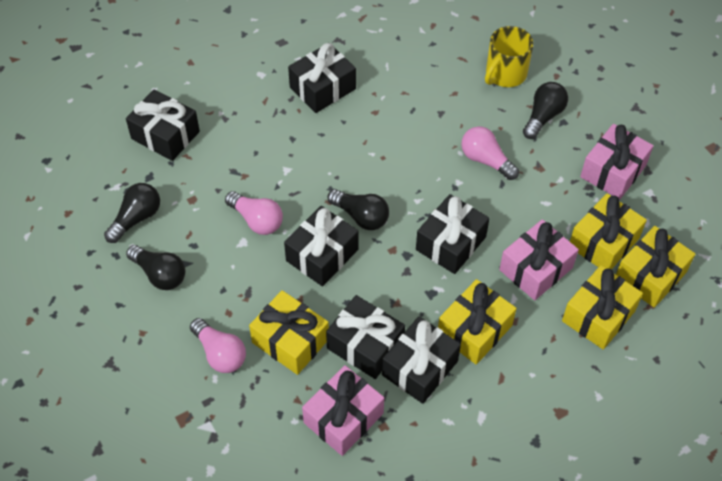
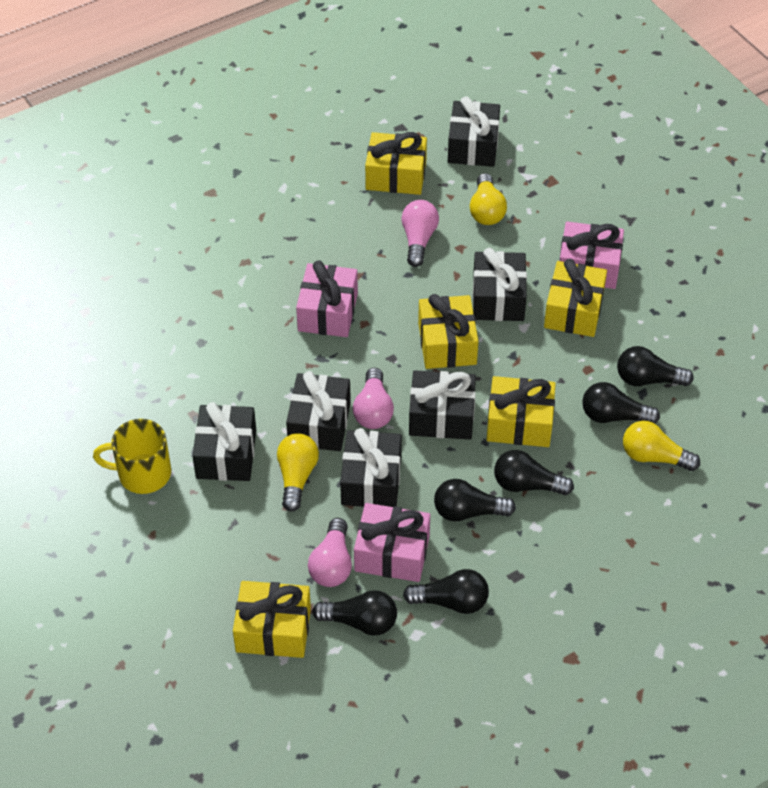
black light bulb: [104,183,160,243] [126,245,186,290] [327,189,389,230] [523,82,568,139] = 4 -> [312,590,397,635] [403,569,489,614] [434,479,516,521] [494,450,574,495] [582,382,660,423] [617,346,694,386] = 6
yellow light bulb: none = 0 -> [277,433,319,512] [470,173,507,225] [623,421,700,471] = 3

